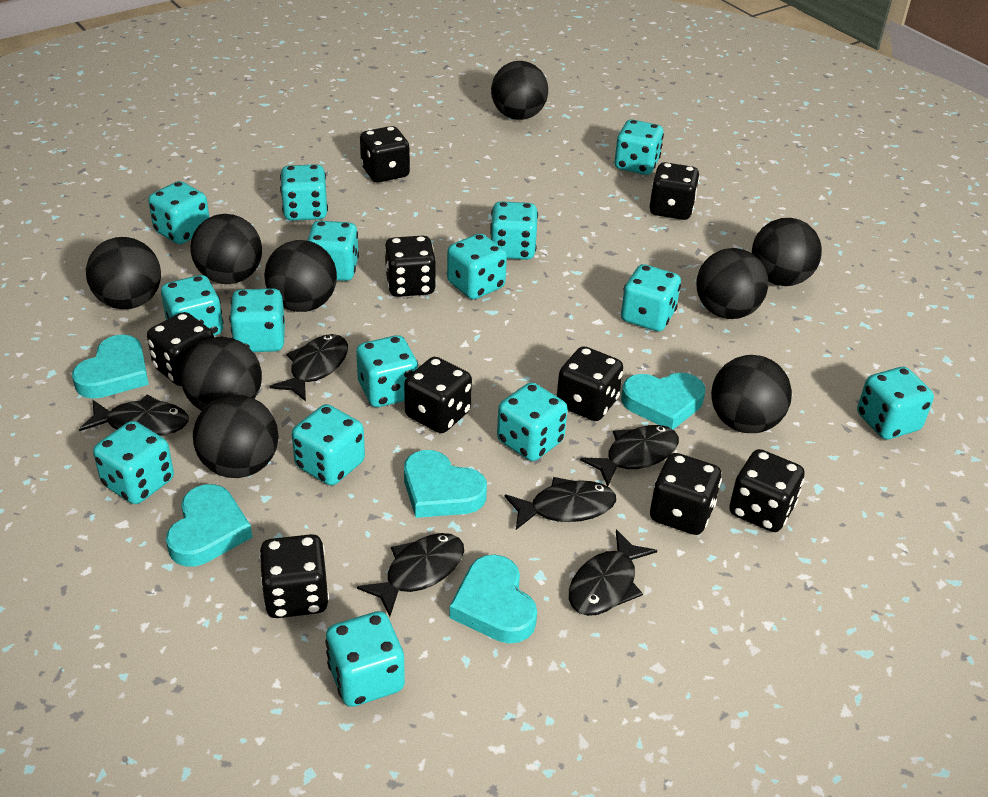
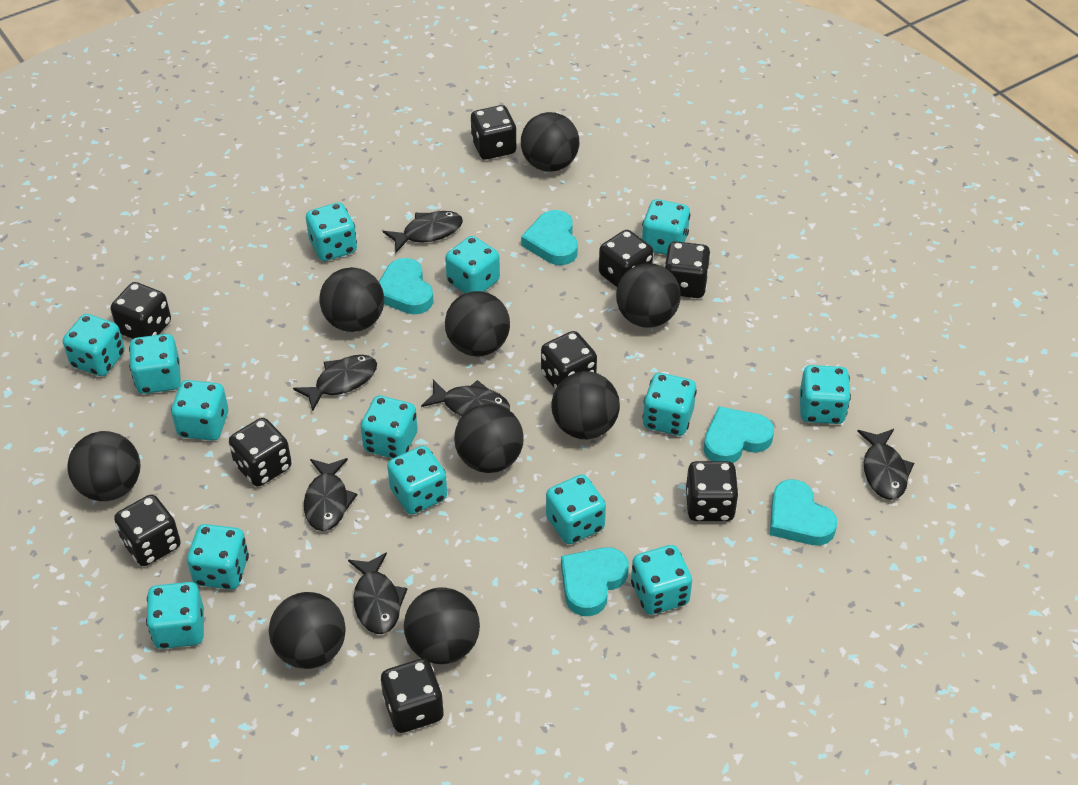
turquoise dice: [93,421,174,504] [148,181,210,244] [161,275,223,336] [229,288,285,352] [280,164,328,221] [292,404,365,485] [308,221,359,281] [325,611,405,707] [356,335,418,407] [447,233,507,299] [490,201,538,260] [497,382,568,461] [615,119,664,175] [621,264,681,331] [857,367,934,440] = 15 -> [63,314,125,376] [129,334,181,394] [146,582,204,649] [171,380,228,441] [187,524,249,590] [306,202,357,261] [361,396,418,458] [387,446,447,515] [445,236,500,293] [546,475,606,544] [631,545,692,615] [642,199,690,255] [642,373,697,436] [800,365,851,424] = 14

